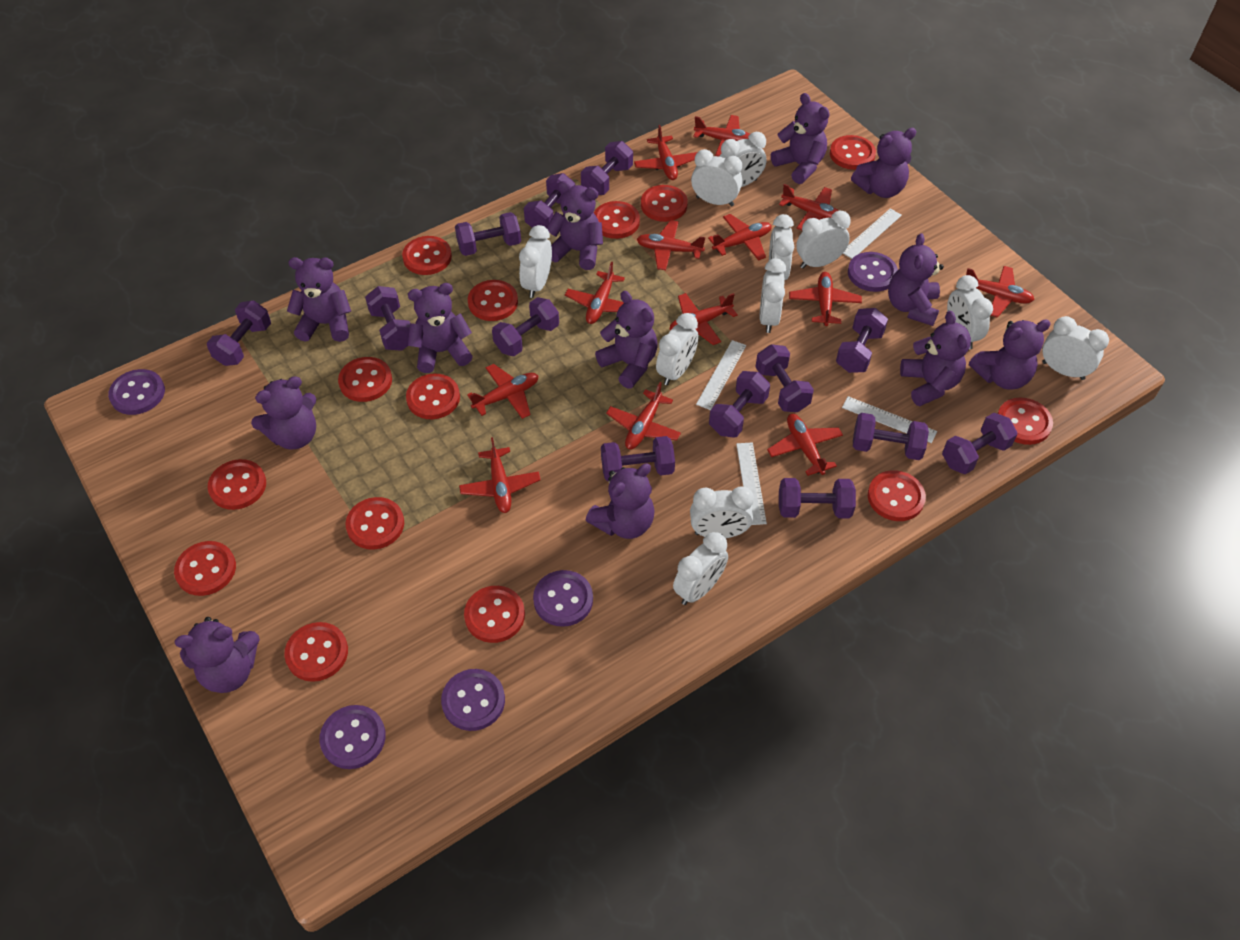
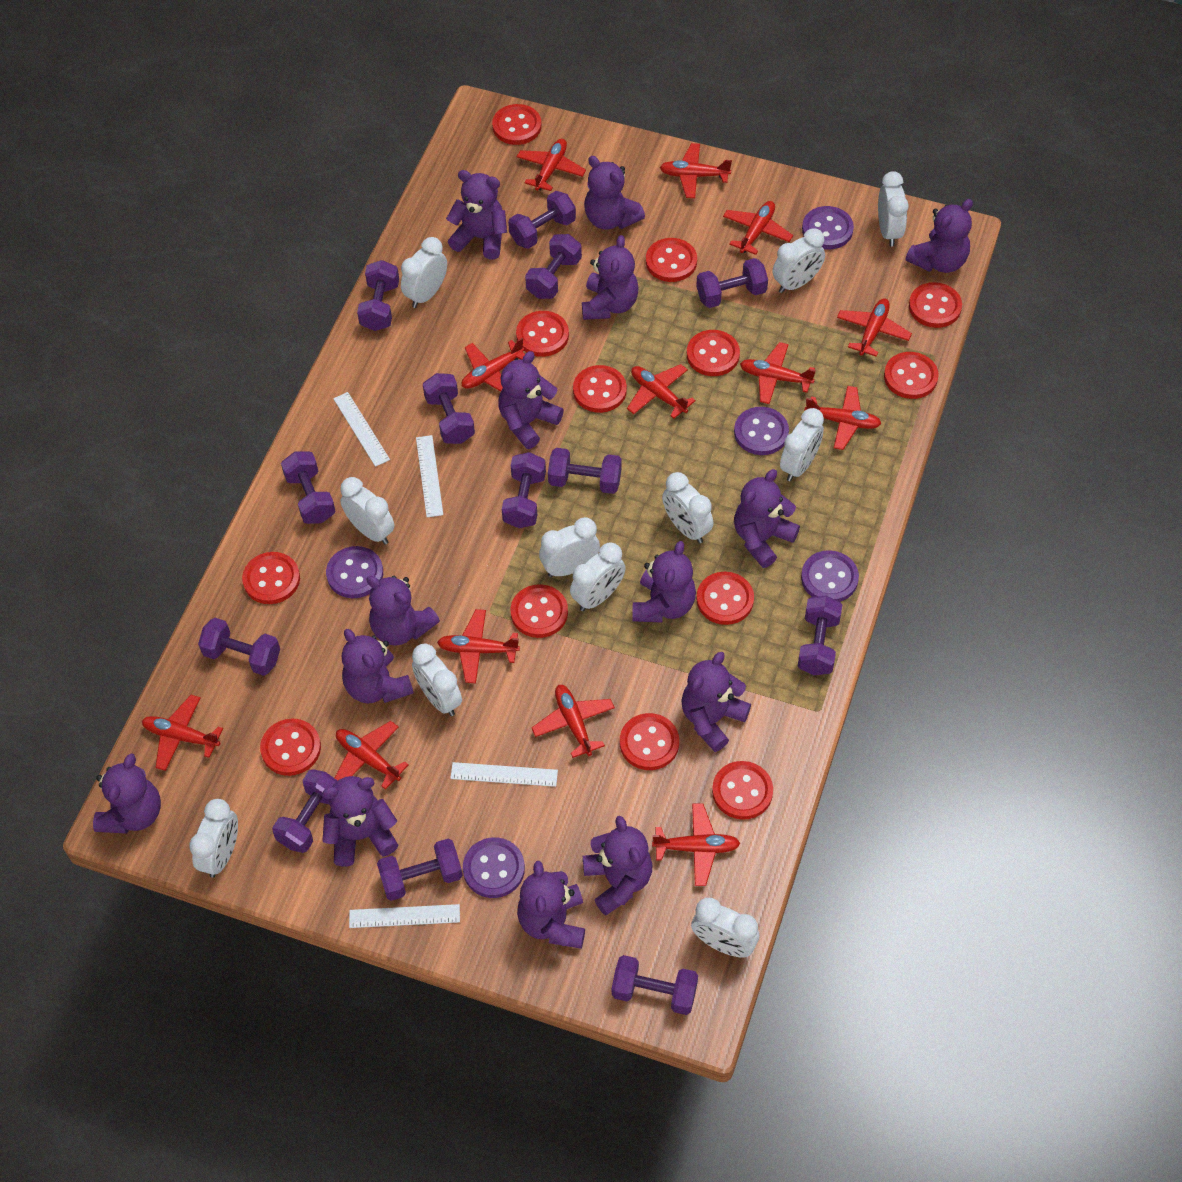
purple teddy bear: [175,617,260,693] [251,376,316,450] [287,257,351,342] [408,283,473,373] [547,181,603,270] [586,463,655,539] [595,291,657,389] [771,93,830,184] [851,128,916,198] [888,233,944,326] [900,311,971,406] [969,320,1051,390] = 12 -> [93,753,161,834] [322,776,398,867] [342,629,414,704] [366,575,440,646] [446,170,507,260] [498,351,564,449] [517,861,585,949] [582,235,638,320] [583,816,652,916] [584,156,645,230] [632,541,696,622] [681,652,751,752] [734,469,800,568] [906,199,973,273] = 14
red button: [174,541,236,596] [208,459,266,510] [284,622,348,682] [338,357,392,402] [346,497,404,550] [402,236,452,275] [406,373,460,419] [464,586,525,643] [468,280,518,321] [594,201,640,239] [641,185,688,222] [830,135,876,170] [868,470,926,521] [997,397,1053,445] = 14 -> [242,552,300,604] [260,719,321,776] [492,104,542,145] [511,584,568,638] [516,311,569,357] [573,365,627,413] [620,713,679,770] [646,238,697,282] [687,330,740,376] [696,572,754,625] [712,761,773,820] [884,352,939,399] [909,282,962,328] = 13

